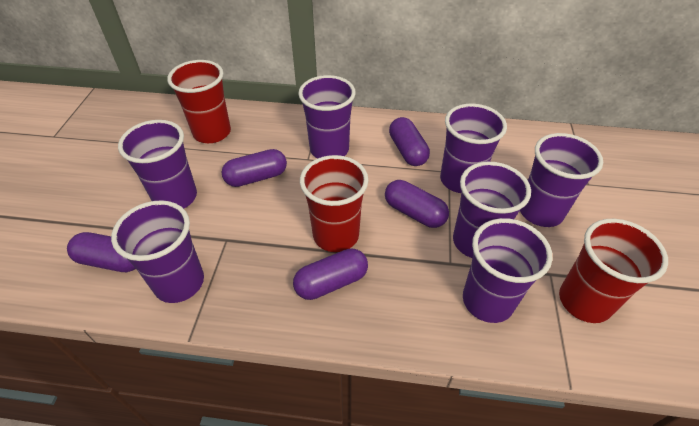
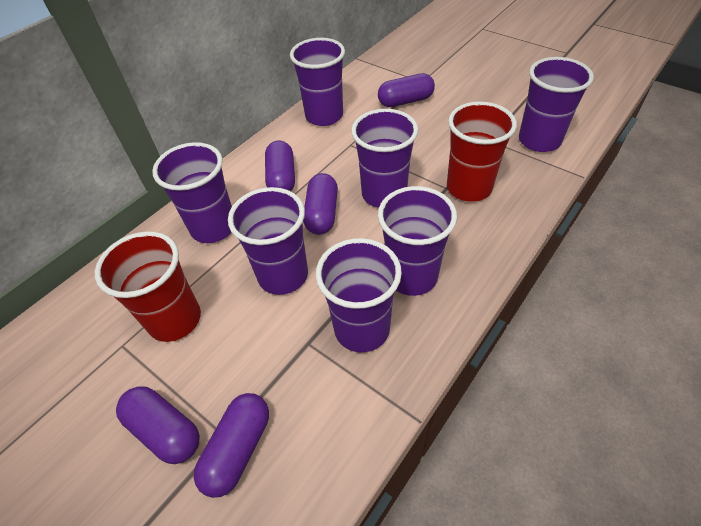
red cup: [167,60,231,143] [300,155,369,252] [559,219,668,323] = 3 -> [95,231,201,342] [447,101,517,202] = 2

